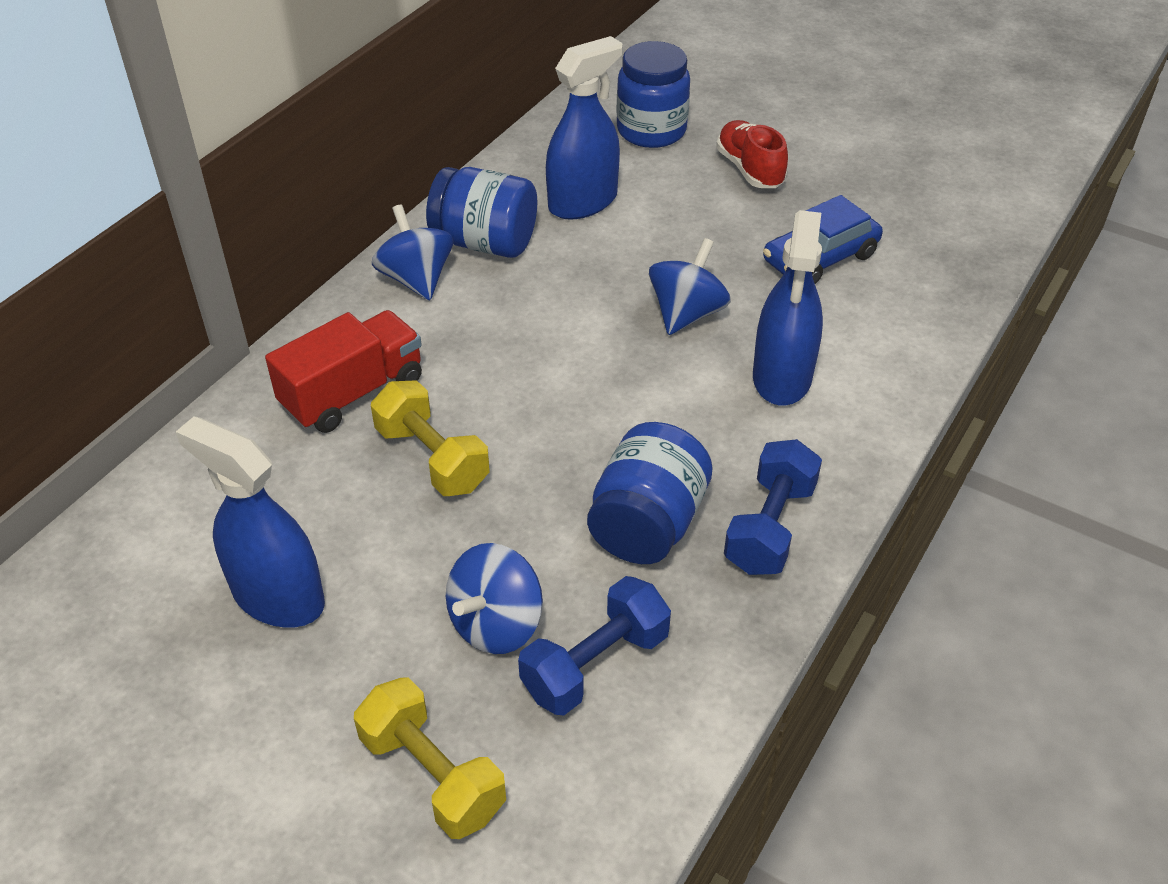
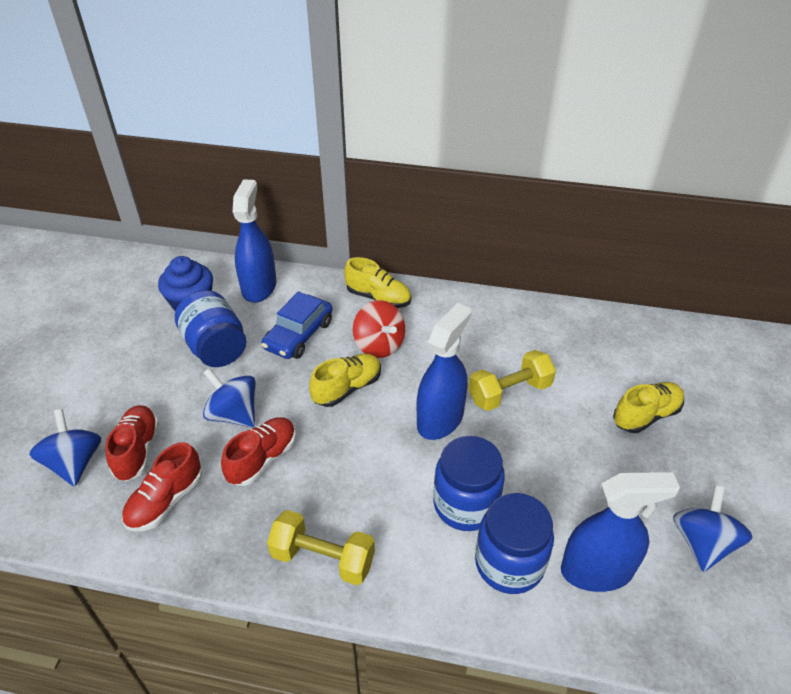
blue cupcake: none = 0 -> [158,256,213,311] = 1
blue dumbbell: [518,576,671,716] [724,439,822,575] = 2 -> none = 0
red shoe: [716,120,788,188] = 1 -> [105,405,159,482] [122,442,202,532] [221,417,296,486] = 3
red spinning top: none = 0 -> [353,300,405,358] = 1
red truck: [265,310,422,433] = 1 -> none = 0
yellow shoe: none = 0 -> [309,353,381,407] [344,257,411,308] [613,382,684,433] = 3

